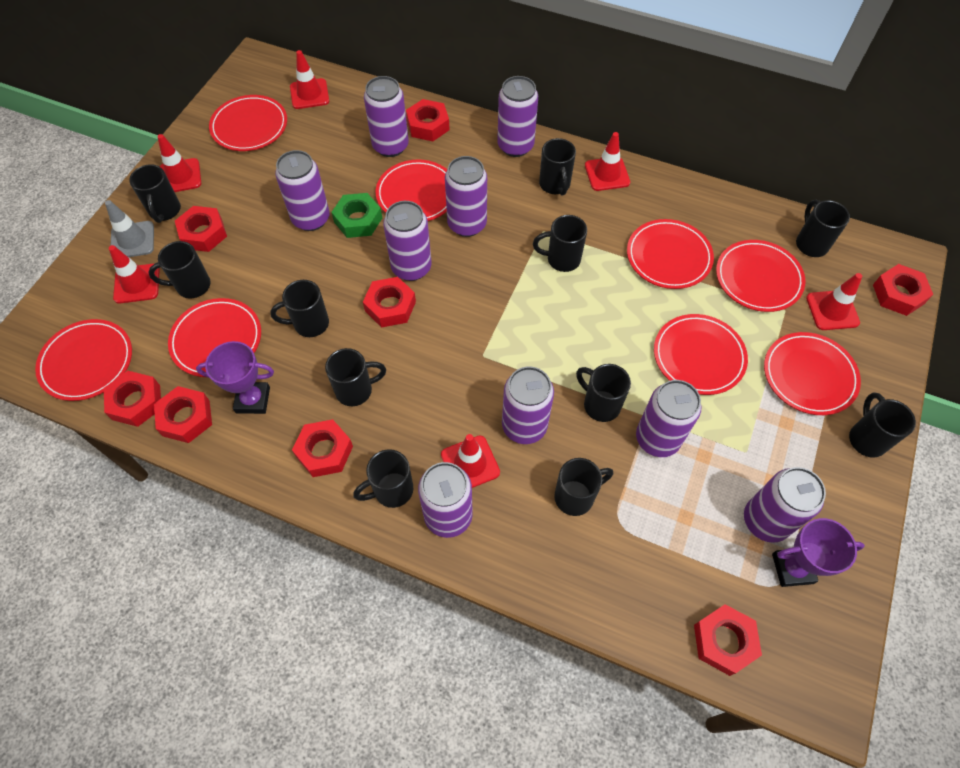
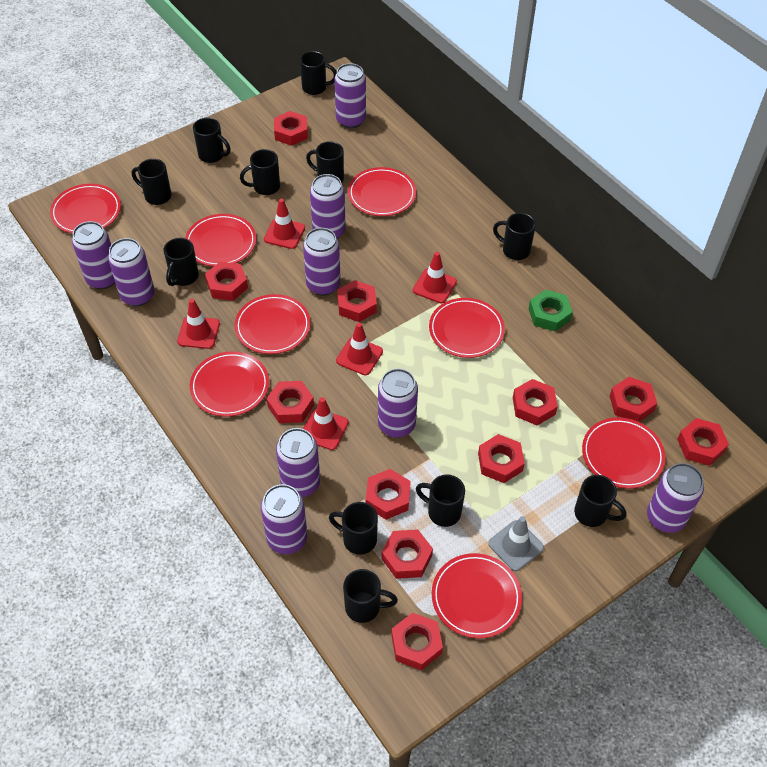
purple trophy: [196,341,274,414] [772,518,865,587] = 2 -> none = 0
red nut: [104,371,161,427] [154,386,212,443] [175,206,227,252] [292,419,353,477] [363,277,416,328] [406,99,450,141] [694,604,762,676] [873,264,933,316] = 8 -> [205,262,248,301] [267,381,314,423] [274,111,308,146] [337,280,377,322] [366,469,411,520] [381,529,433,579] [391,613,443,670] [478,434,525,483] [513,379,558,425] [610,377,657,422] [677,418,729,466] = 11
red traffic cone: [109,245,160,303] [157,134,201,192] [290,50,329,109] [441,434,500,488] [585,132,630,191] [806,273,862,330] = 6 -> [177,299,220,349] [264,199,305,249] [303,397,348,450] [336,323,383,375] [413,252,457,303] = 5

